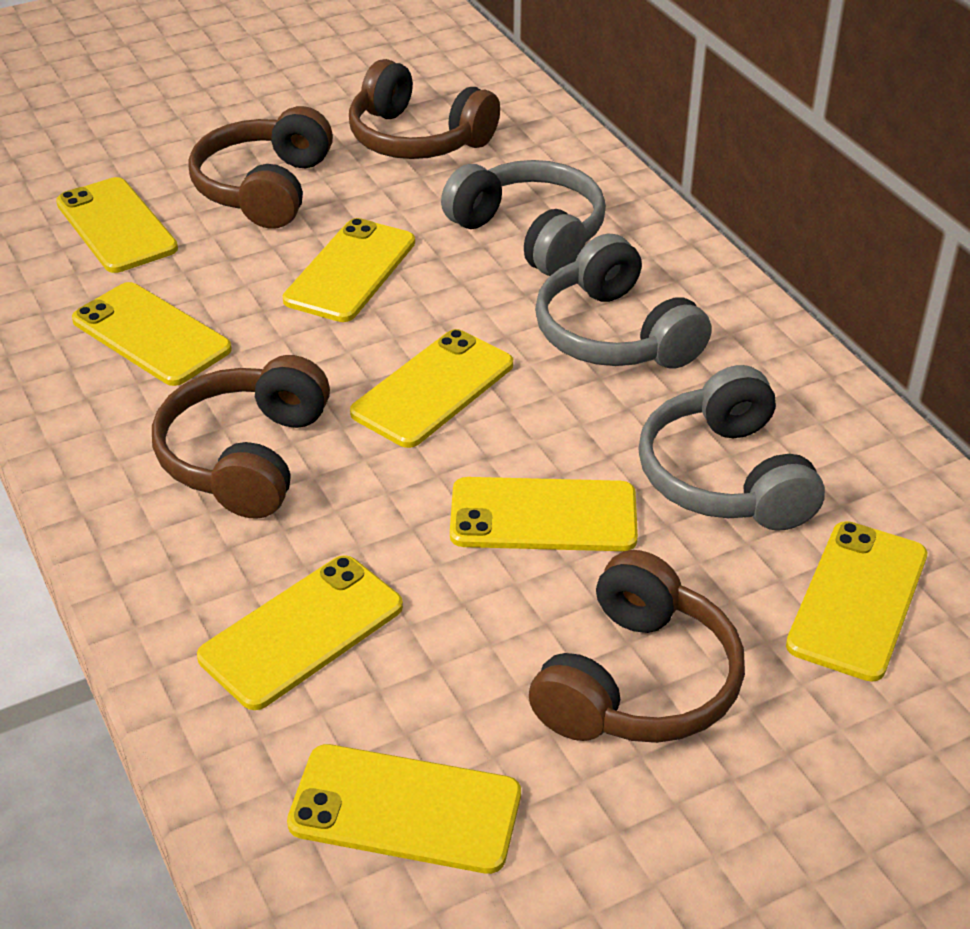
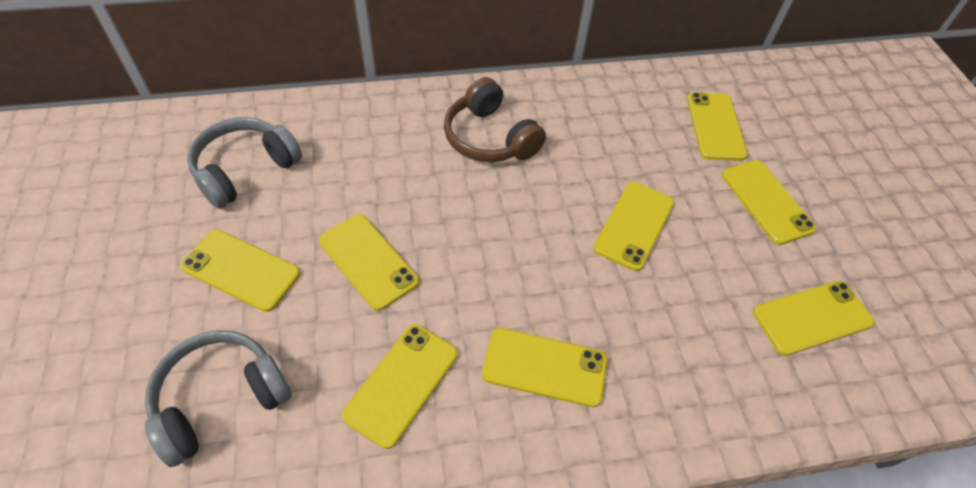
brown headphones: [152,355,330,519] [188,106,333,229] [349,59,500,159] [529,550,745,743] = 4 -> [444,77,546,162] = 1
grey headphones: [441,160,606,276] [535,233,712,369] [638,365,825,531] = 3 -> [145,330,292,467] [187,117,302,209] = 2

